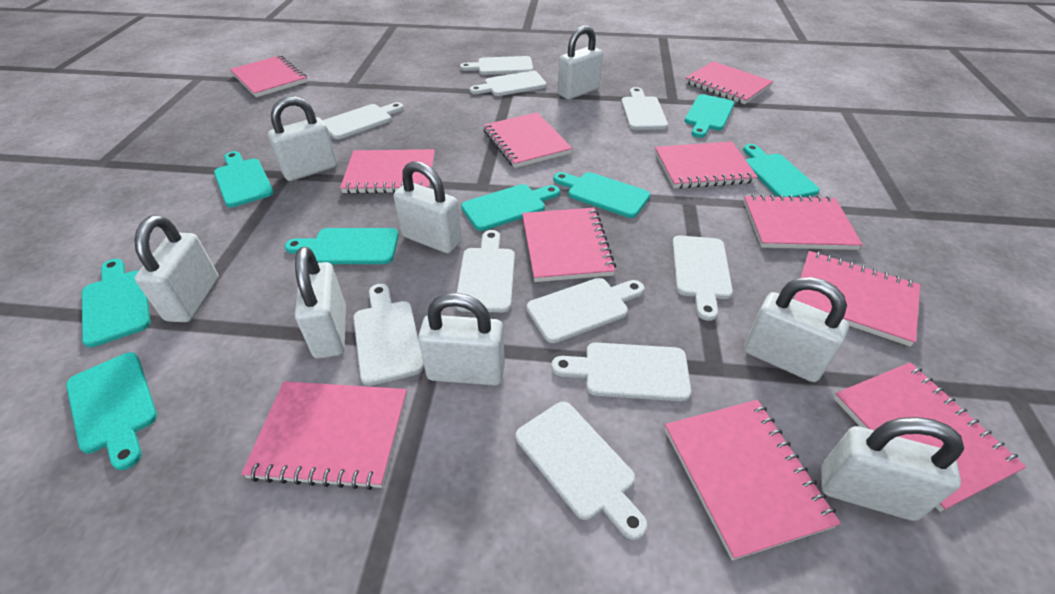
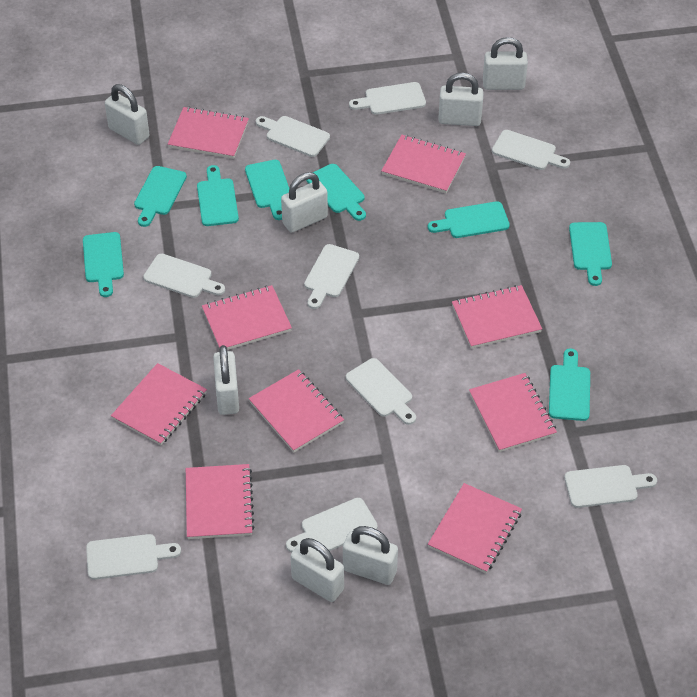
pink notebook: [230,55,307,97] [241,381,407,490] [340,149,435,194] [483,112,572,168] [522,208,616,282] [655,142,758,189] [665,400,841,561] [685,61,773,104] [744,195,863,250] [794,251,920,347] [834,362,1026,512] = 11 -> [111,363,207,445] [168,107,249,159] [186,464,255,539] [202,285,292,350] [249,369,344,452] [381,135,466,193] [428,483,522,573] [452,285,542,349] [469,373,557,452] = 9
white cutting board: [322,102,404,139] [353,284,424,386] [456,230,515,312] [460,56,533,75] [469,71,547,96] [516,402,648,540] [527,278,644,343] [551,343,691,401] [621,87,668,130] [672,236,733,321] = 10 -> [86,534,181,580] [143,254,225,298] [256,116,330,157] [286,498,378,552] [304,244,359,309] [346,358,416,425] [349,82,426,115] [492,130,570,170] [564,465,657,508] = 9
white padlock: [134,215,219,322] [268,96,337,181] [295,247,346,359] [394,161,462,253] [418,293,505,386] [558,25,603,100] [744,277,849,382] [821,417,964,521] = 8 -> [105,84,149,145] [213,345,239,415] [281,172,328,233] [290,538,344,602] [343,526,398,585] [438,73,484,126] [483,37,528,90] = 7

